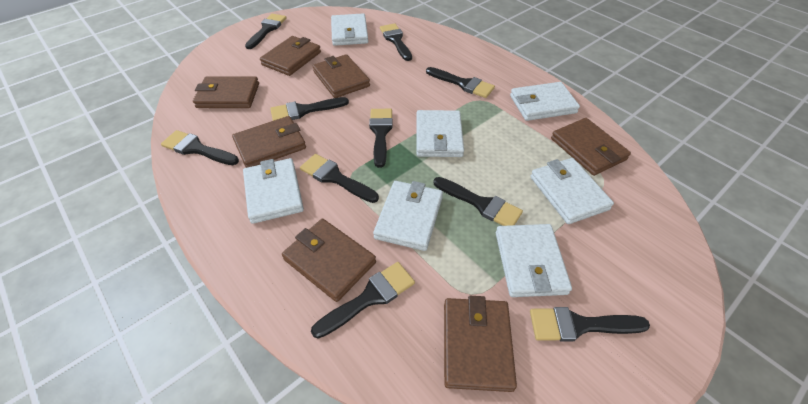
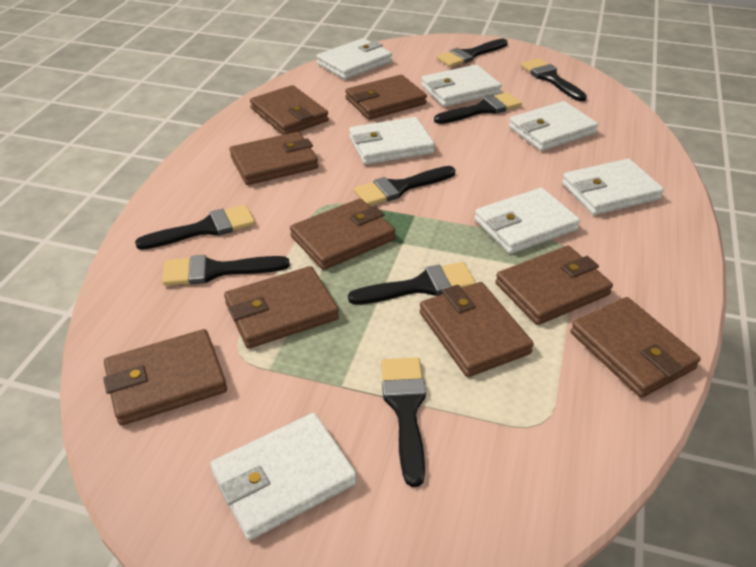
black brush: [161,130,239,165] [245,14,286,49] [270,97,349,121] [300,154,379,203] [311,262,415,339] [369,109,393,168] [380,24,412,61] [426,67,495,98] [433,177,523,226] [530,307,650,342] = 10 -> [135,205,255,250] [162,255,290,286] [348,262,476,305] [354,166,456,206] [381,357,426,487] [434,92,522,124] [437,39,508,67] [521,58,587,102] = 8
brown wallet: [193,76,259,108] [232,116,306,168] [260,36,321,76] [282,219,376,302] [313,54,370,98] [444,296,517,392] [551,118,631,176] = 7 -> [103,329,227,426] [224,266,339,349] [229,132,318,185] [250,85,329,135] [290,198,396,270] [345,75,427,120] [419,282,534,377] [495,246,613,325] [571,297,701,398] = 9

